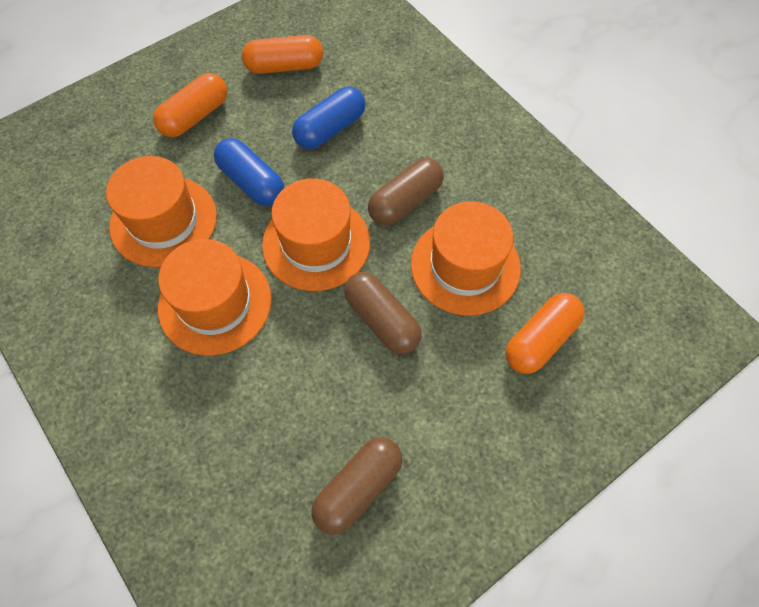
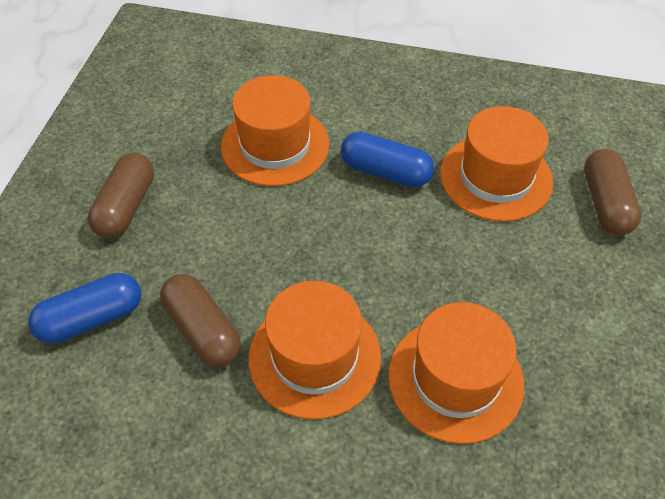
orange capsule: [153,73,227,137] [242,35,323,74] [505,293,585,374] = 3 -> none = 0

